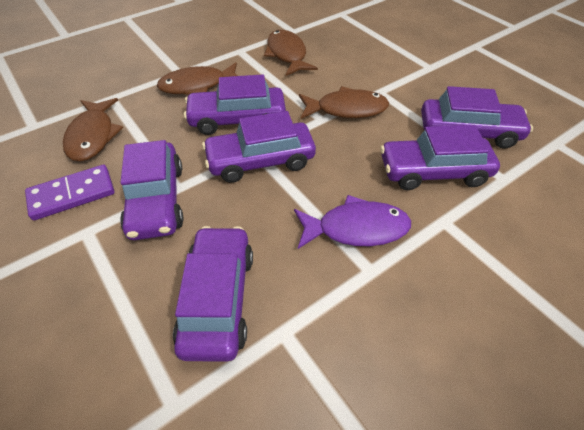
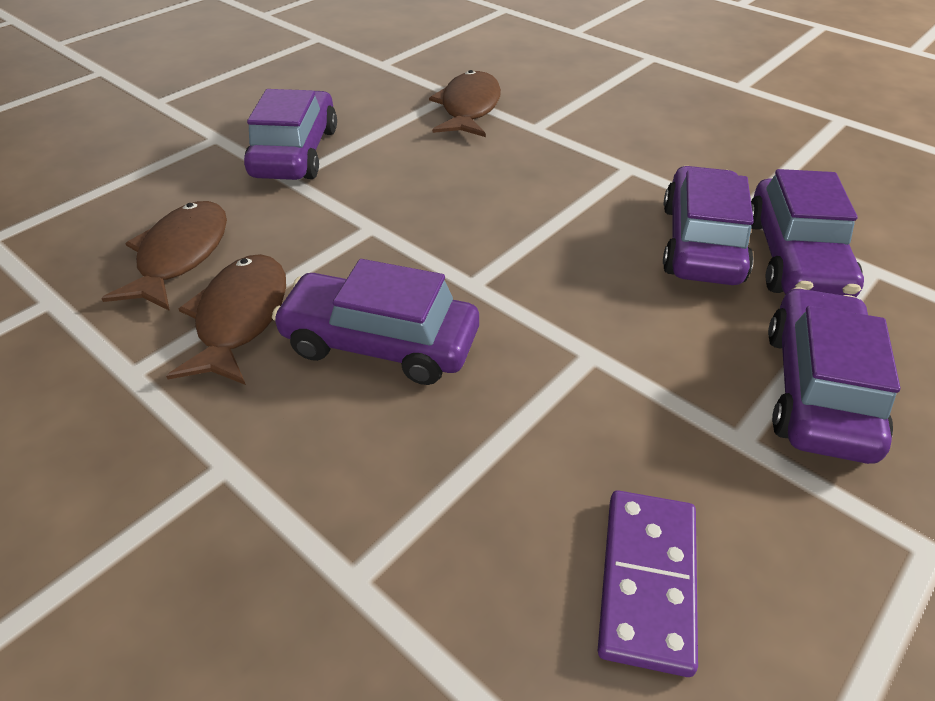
brown fish: [63,98,123,162] [157,62,238,95] [264,30,318,76] [299,86,389,119] = 4 -> [101,201,227,311] [166,254,286,385] [429,70,501,137] = 3
purple car: [120,140,184,240] [173,226,253,362] [184,74,286,135] [202,111,316,183] [380,125,500,190] [421,86,533,149] = 6 -> [244,89,337,180] [272,259,479,385] [663,166,754,285] [751,169,864,297] [768,287,900,464] = 5
purple fish: [294,195,411,249] = 1 -> none = 0

